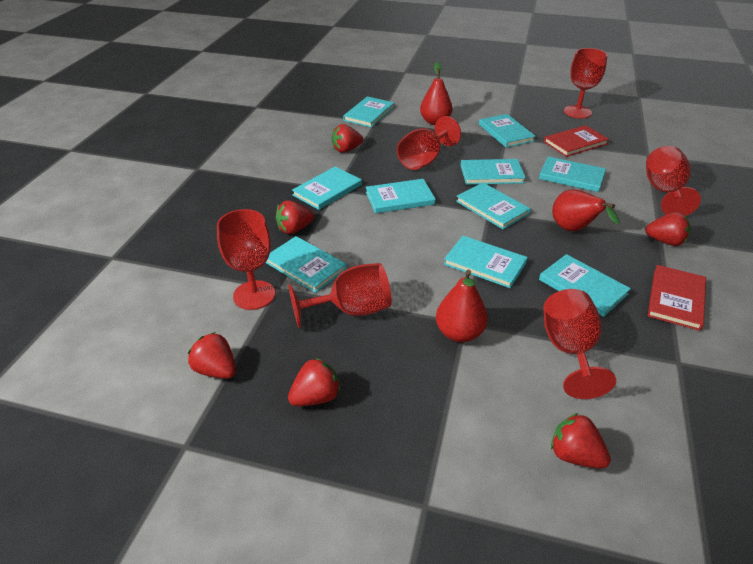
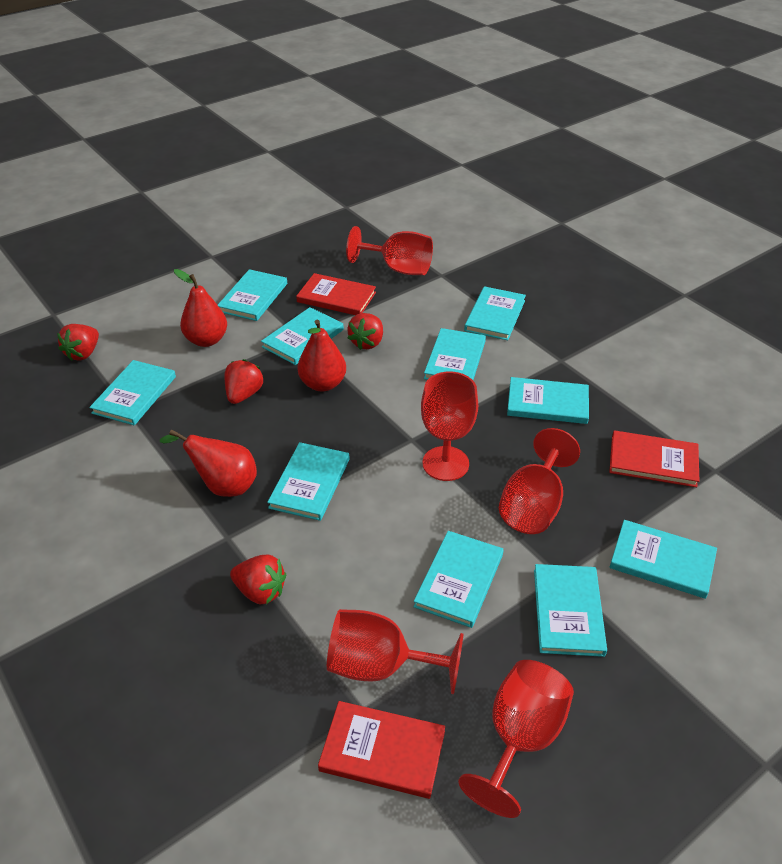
red book: [544,125,609,157] [648,265,706,331] = 2 -> [296,273,376,315] [318,701,445,799] [609,430,699,487] = 3
red goblet: [217,209,275,310] [288,263,392,328] [397,116,461,170] [543,289,616,399] [564,48,607,119] [646,146,701,216] = 6 -> [327,609,463,694] [346,226,433,275] [421,372,478,481] [458,660,574,818] [499,428,580,534] = 5
red strawberry: [188,332,236,379] [276,201,314,234] [288,358,341,406] [331,124,363,153] [551,413,611,469] [645,211,690,246] = 6 -> [57,324,99,361] [225,359,264,404] [230,555,286,605] [347,313,383,350] = 4

